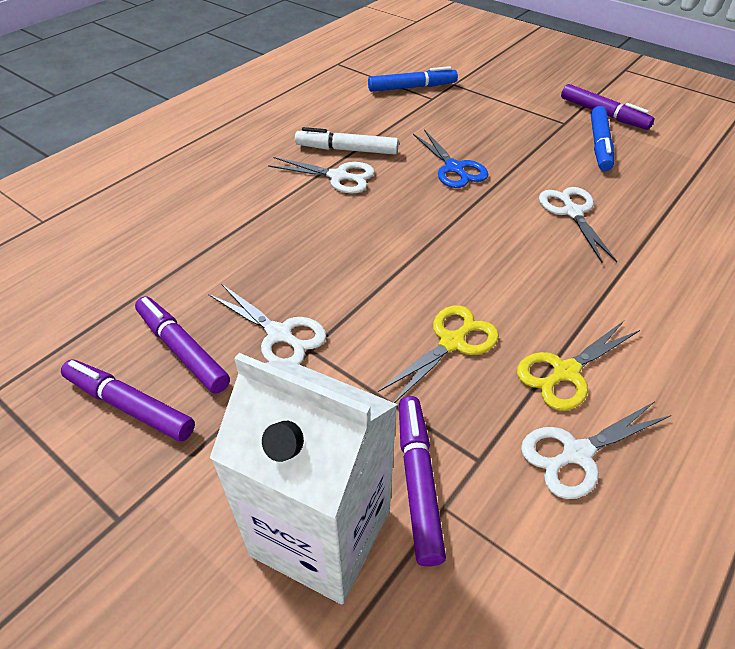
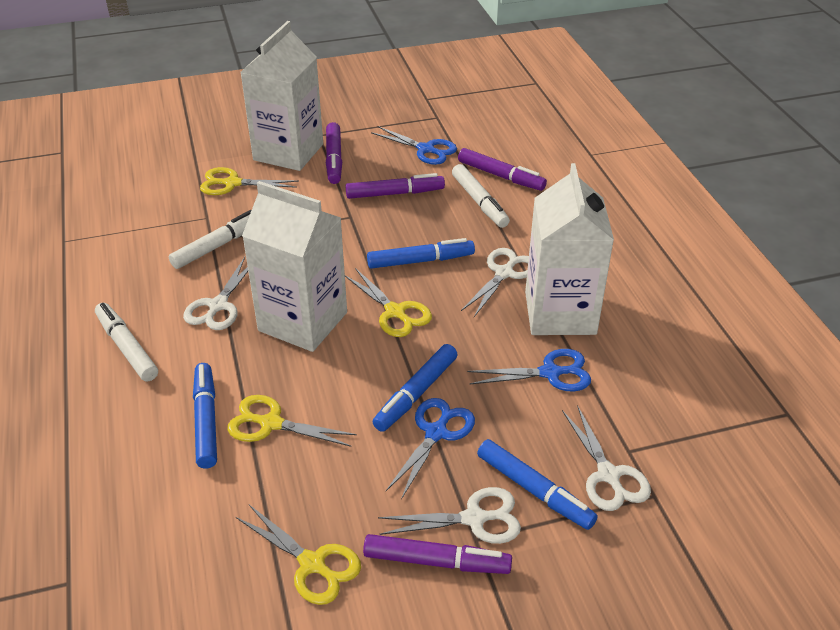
blue marker: [368,66,458,92] [591,106,614,171] = 2 -> [193,363,217,469] [367,238,475,269] [373,344,458,432] [477,439,598,530] = 4
blue scissors: [413,130,489,188] = 1 -> [371,126,457,165] [386,398,475,499] [467,349,591,391] = 3
white carton: [210,353,398,605] = 1 -> [240,21,323,171] [242,181,347,352] [525,163,614,335] = 3
white marker: [295,127,399,155] = 1 -> [95,303,158,381] [169,210,251,269] [452,164,510,228] = 3
yellow scissors: [378,305,499,403] [517,321,640,411] = 2 -> [200,167,299,195] [227,395,357,447] [236,505,361,605] [345,268,432,337] = 4

